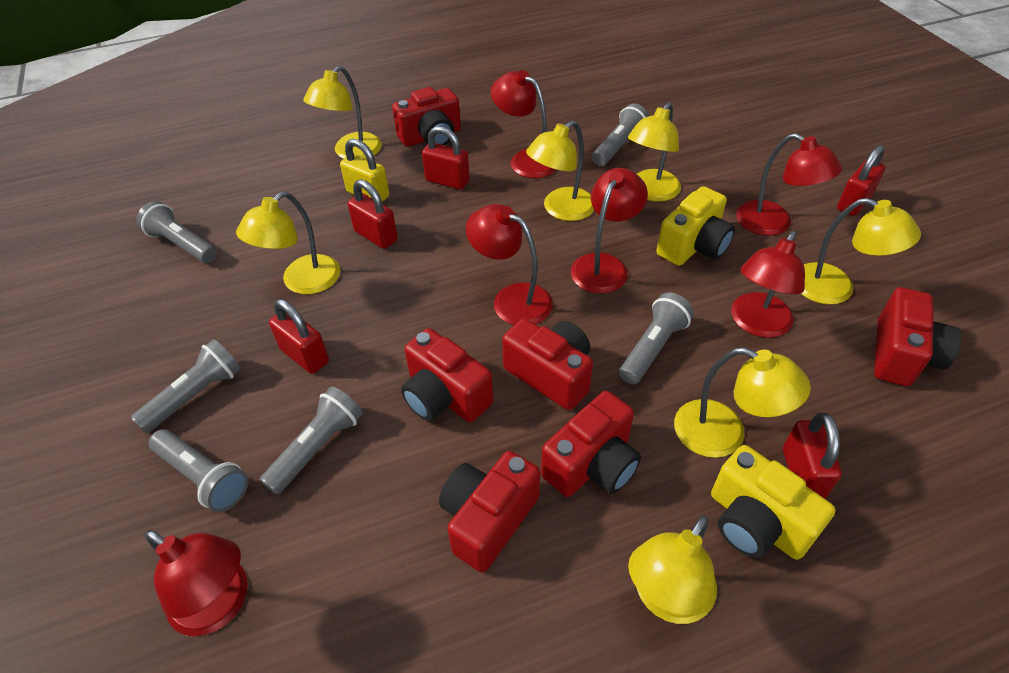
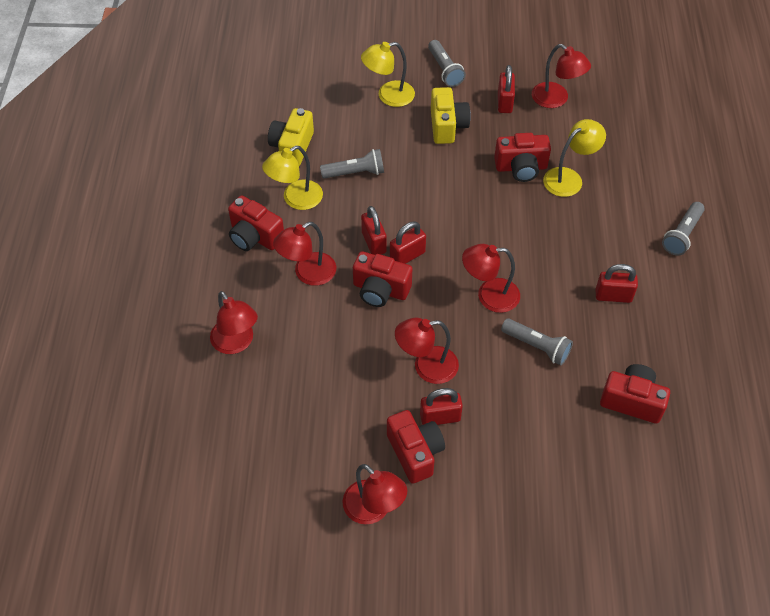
grey flashlight: [131,339,241,433] [136,201,217,263] [149,429,248,512] [260,387,363,495] [592,104,650,166] [619,292,694,384] = 6 -> [320,149,384,179] [428,40,466,87] [501,319,573,365] [662,202,705,256] = 4
red camera: [392,87,461,147] [401,328,493,422] [439,451,540,573] [502,318,593,410] [541,391,641,497] [874,287,961,386] = 6 -> [228,195,284,251] [353,251,412,307] [387,410,445,484] [494,133,551,182] [600,364,670,424] = 5
yellow lamp: [236,192,340,294] [303,66,382,159] [526,121,594,221] [628,102,681,202] [628,515,717,624] [674,347,811,458] [800,198,921,305] = 7 -> [262,146,323,210] [361,42,415,107] [543,119,606,197] = 3
yellow padlock: [340,139,389,202] = 1 -> none = 0

